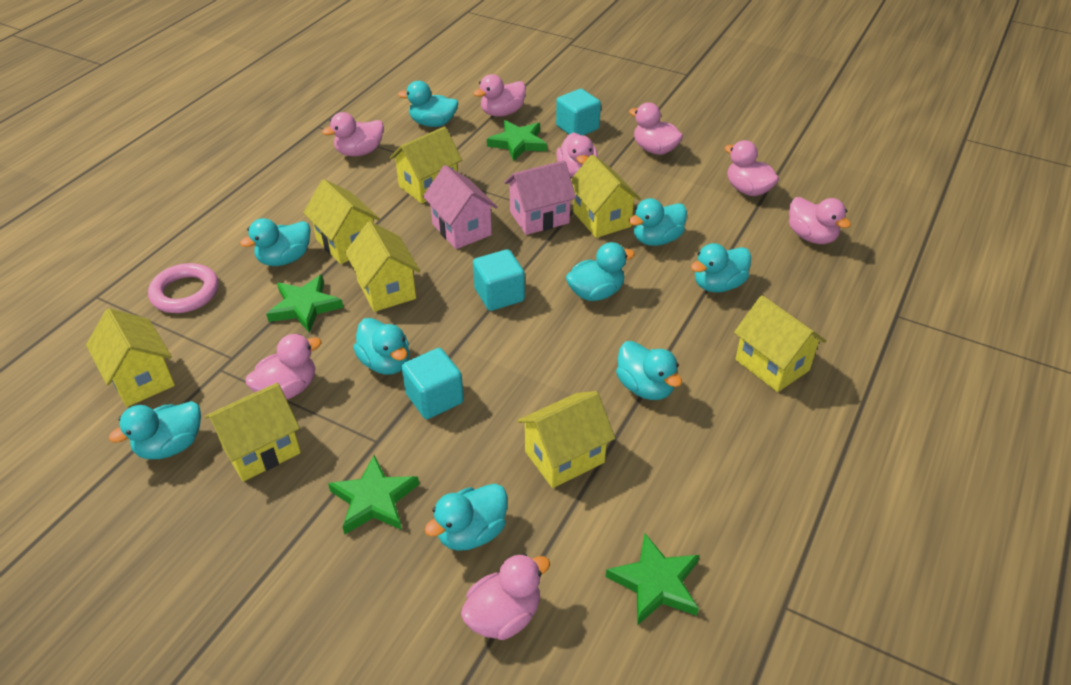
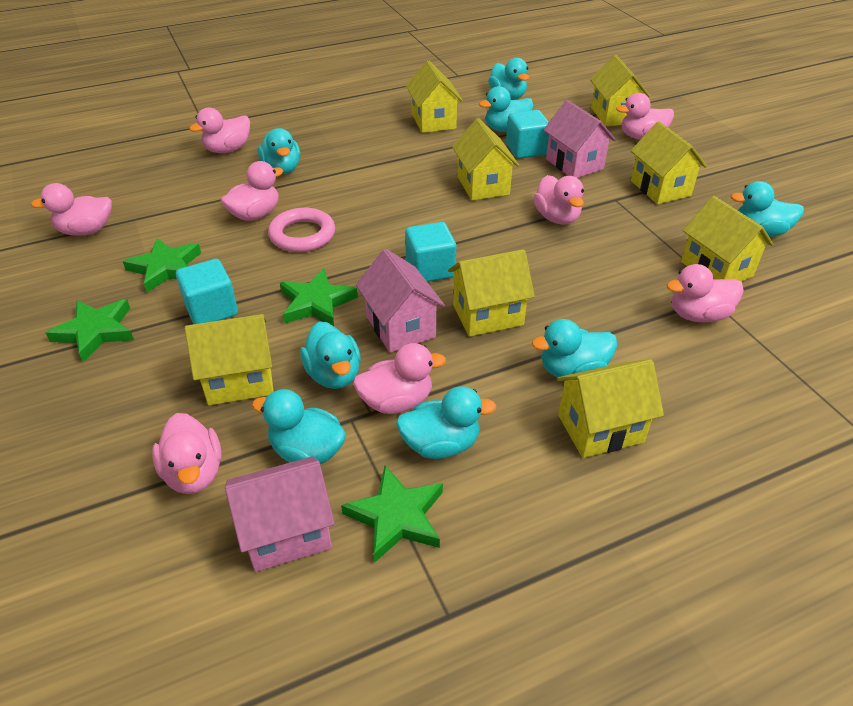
pink house: [423,165,497,249] [504,160,576,235] = 2 -> [225,456,335,572] [356,249,445,353] [543,100,616,178] = 3
turquoise duck: [109,401,201,459] [240,218,311,266] [353,318,410,375] [398,81,458,127] [425,484,507,551] [566,242,635,301] [616,341,682,400] [629,198,687,246] [691,243,751,293] = 9 -> [252,389,346,464] [257,128,300,174] [300,321,361,389] [396,386,497,459] [479,86,533,132] [488,58,529,100] [532,319,617,377] [731,181,804,237] = 8

